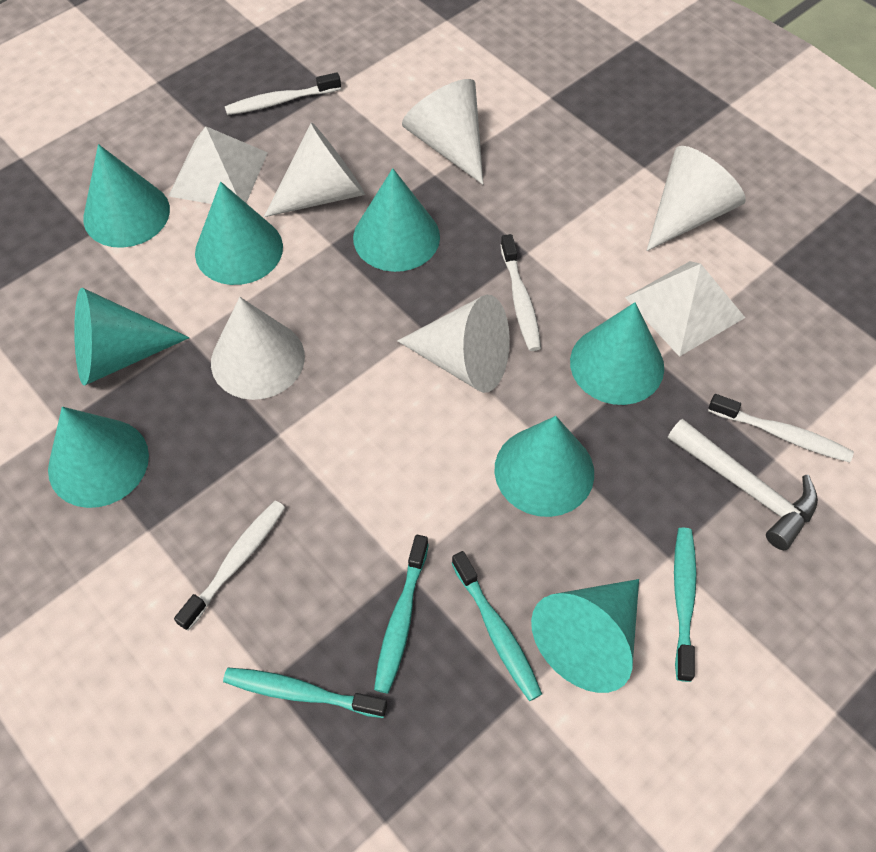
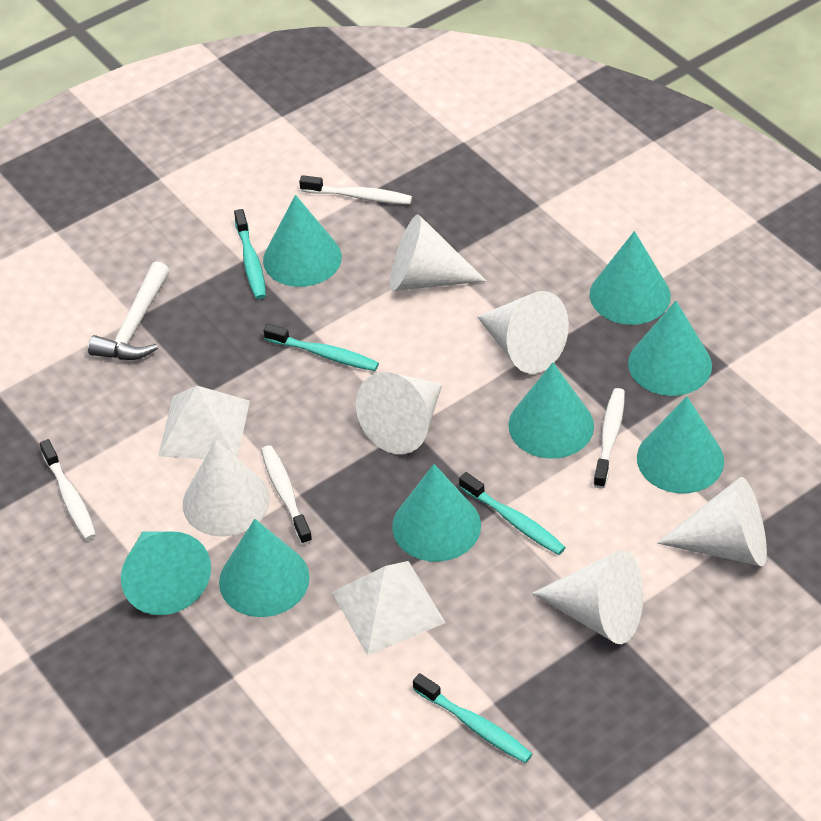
white cone: [211,297,305,400] [264,122,365,217] [397,295,510,393] [402,79,483,185] [647,146,746,251] = 5 -> [183,440,270,537] [356,372,442,454] [390,214,486,291] [477,291,569,374] [532,550,643,644] [657,477,767,566] = 6

